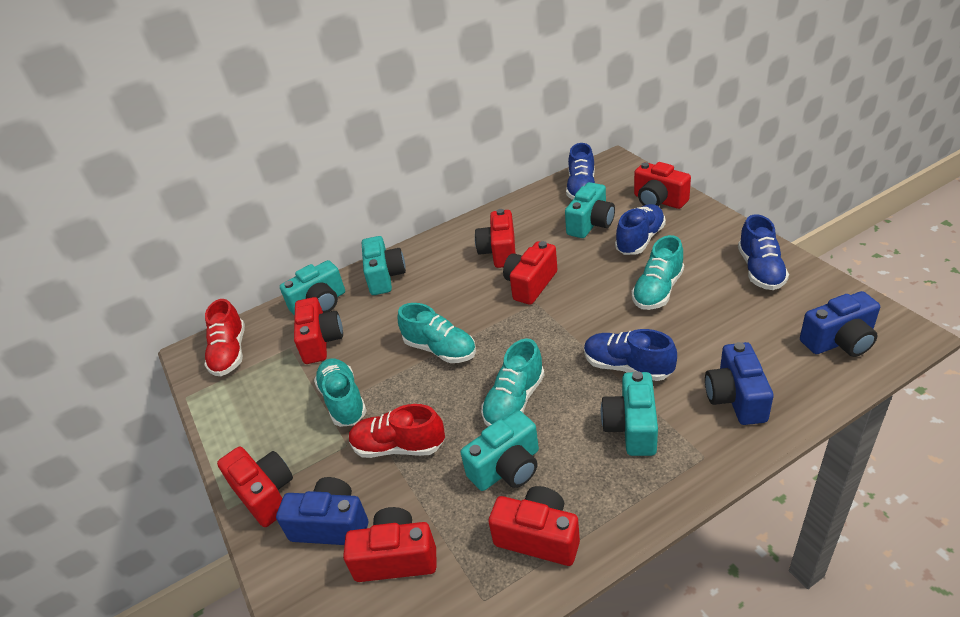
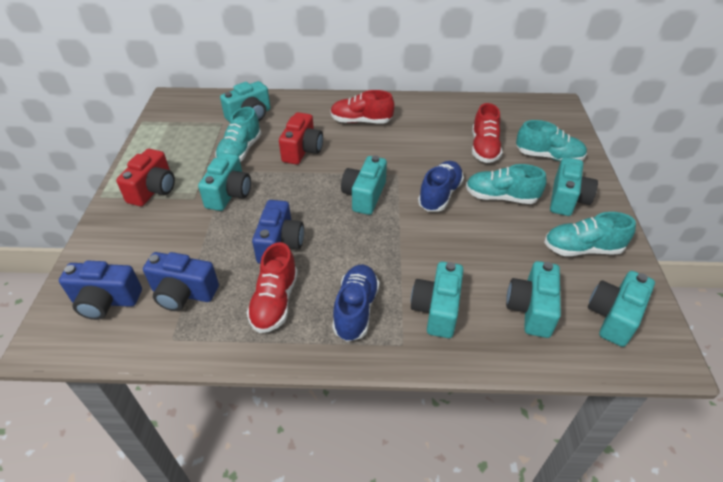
blue shoe: [566,143,595,200] [584,329,677,381] [615,204,666,255] [738,214,789,290] = 4 -> [332,265,380,342] [418,161,464,212] = 2
red camera: [217,447,293,527] [294,297,343,364] [343,507,436,582] [475,209,515,268] [488,486,580,566] [503,241,557,305] [634,162,691,209] = 7 -> [116,149,175,206] [279,112,323,165] = 2
red shoe: [204,299,245,376] [349,404,445,458] = 2 -> [246,242,298,333] [330,90,394,124] [472,103,502,163] = 3
turquoise camera: [280,260,345,316] [362,236,406,295] [461,410,539,491] [565,182,615,238] [601,371,658,456] = 5 -> [198,153,251,211] [220,81,270,122] [341,155,387,215] [411,262,463,338] [506,261,561,338] [550,157,598,216] [588,271,655,347] = 7

